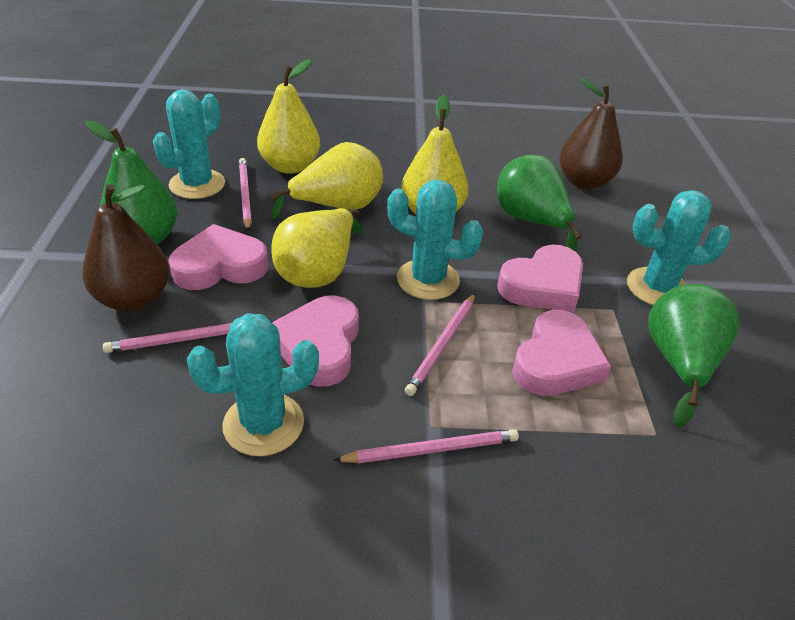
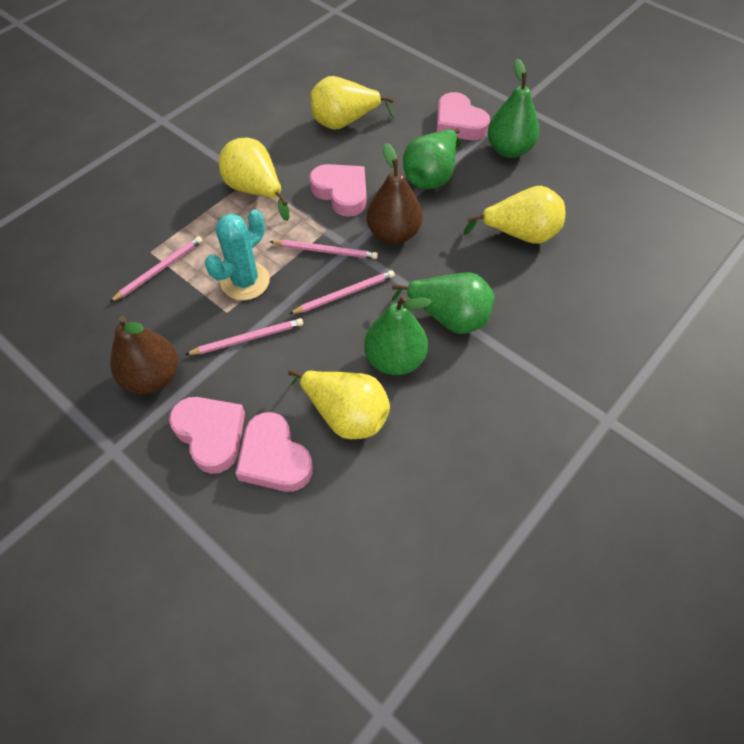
green pear: [86,121,178,244] [497,155,582,252] [648,284,739,427] = 3 -> [364,295,432,375] [392,272,495,334] [403,128,461,189] [487,58,540,158] = 4
turquoise cactus: [153,90,225,199] [187,313,319,456] [387,180,483,300] [627,190,731,305] = 4 -> [205,209,270,300] = 1

